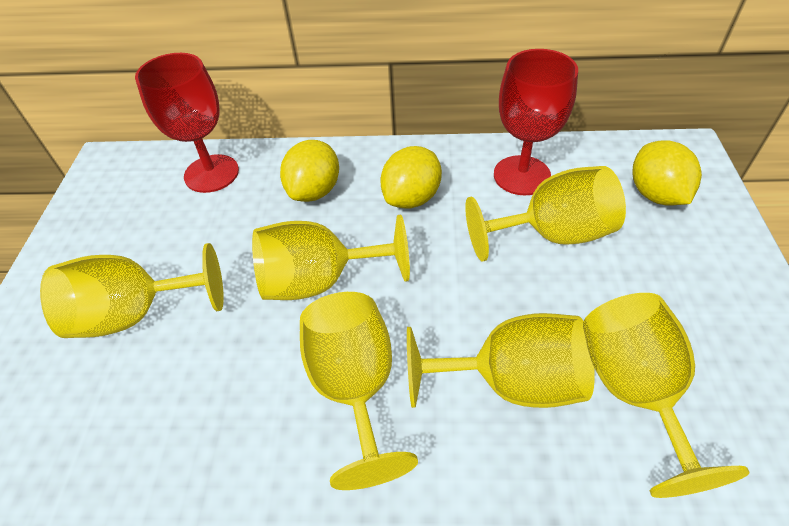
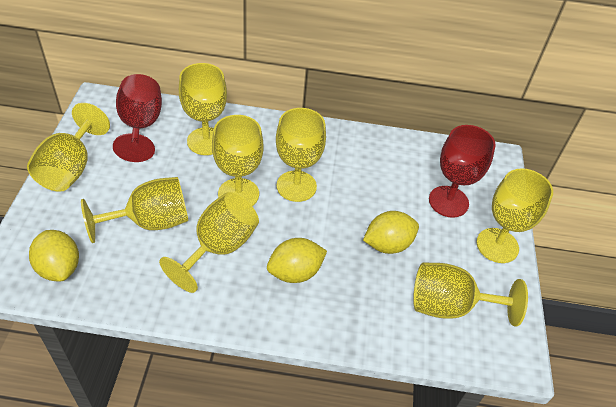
yellow goblet: [40,243,224,338] [252,214,410,300] [300,292,418,490] [407,313,595,408] [465,166,626,261] [584,293,749,498] = 6 -> [27,103,110,192] [81,177,188,243] [159,192,259,293] [179,63,227,155] [212,115,263,206] [276,108,326,202] [413,263,528,326] [476,168,553,263] = 8

